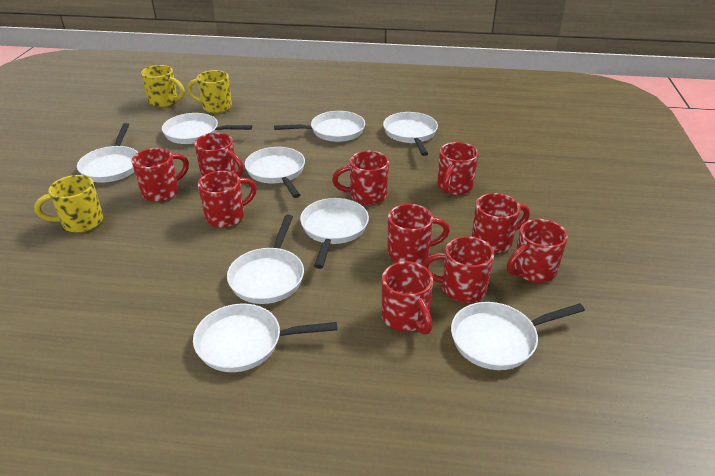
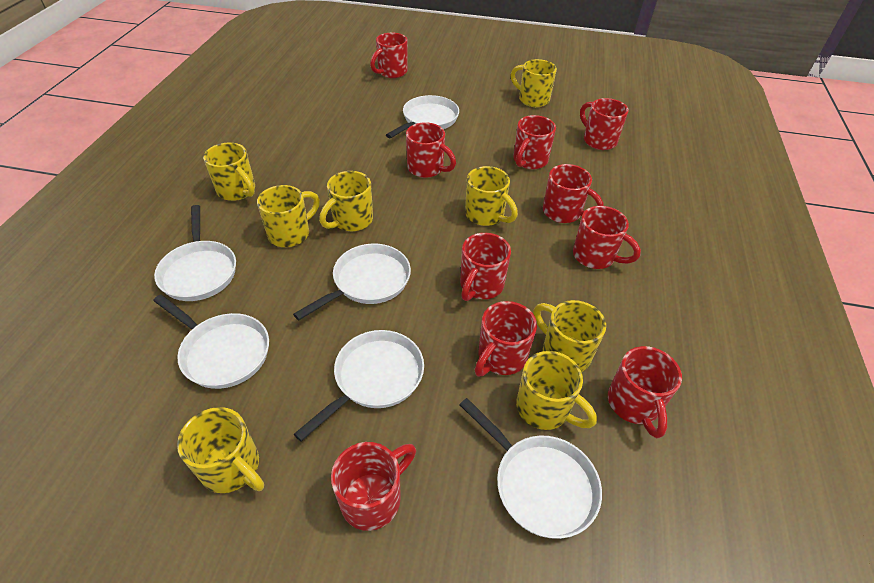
white pan: [77,123,138,183] [162,113,252,144] [193,304,337,372] [227,214,304,304] [245,147,305,198] [274,111,365,142] [300,198,369,269] [383,112,438,156] [451,302,585,370] = 9 -> [153,294,269,389] [154,205,236,301] [293,244,411,320] [294,330,424,441] [386,95,459,138] [460,398,602,539] = 6
yellow mug: [34,175,103,233] [141,65,185,107] [187,70,232,113] = 3 -> [177,407,264,493] [203,143,255,201] [257,185,320,247] [319,171,373,231] [465,166,518,226] [511,59,557,107] [516,351,597,430] [533,300,606,372] = 8

